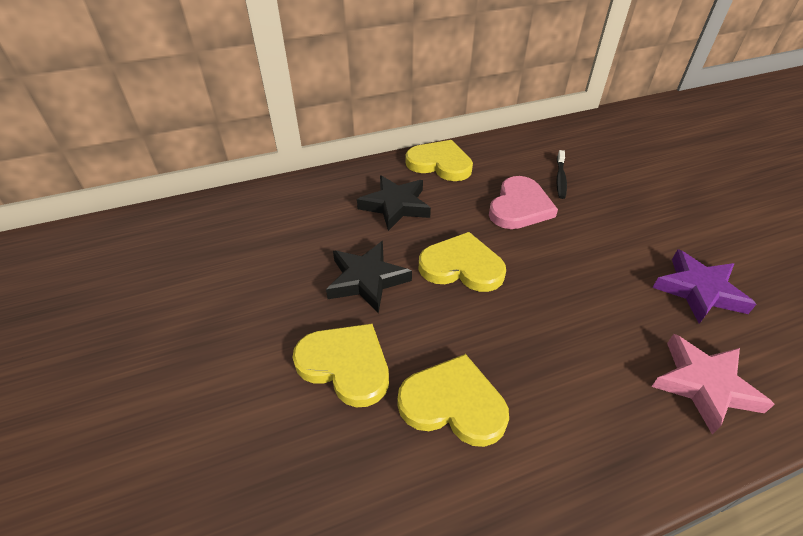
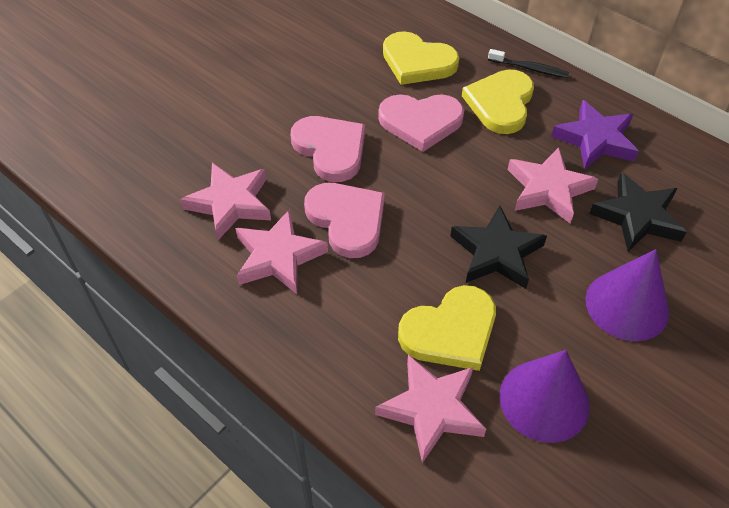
pink heart: [489,176,558,229] = 1 -> [291,116,365,182] [304,183,385,258] [378,94,464,152] = 3
pink star: [651,334,775,435] = 1 -> [180,163,271,240] [235,209,328,294] [375,355,486,463] [508,147,598,224] = 4
purple cone: none = 0 -> [499,350,590,443] [585,249,669,341] = 2
yellow heart: [293,324,389,407] [397,354,509,447] [405,140,473,181] [419,232,506,292] = 4 -> [383,31,459,85] [398,285,496,371] [462,69,534,134] = 3

